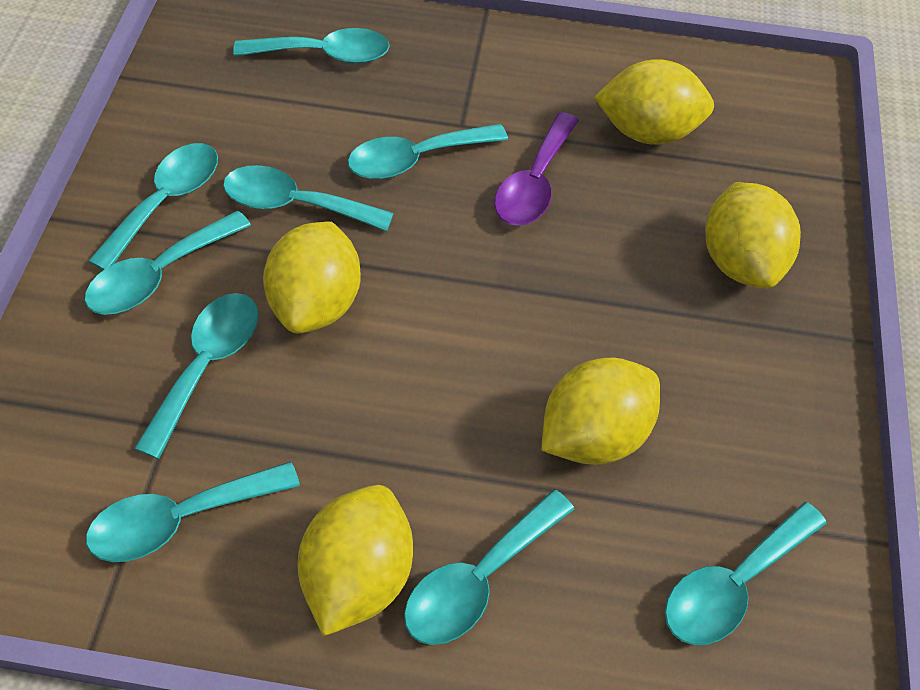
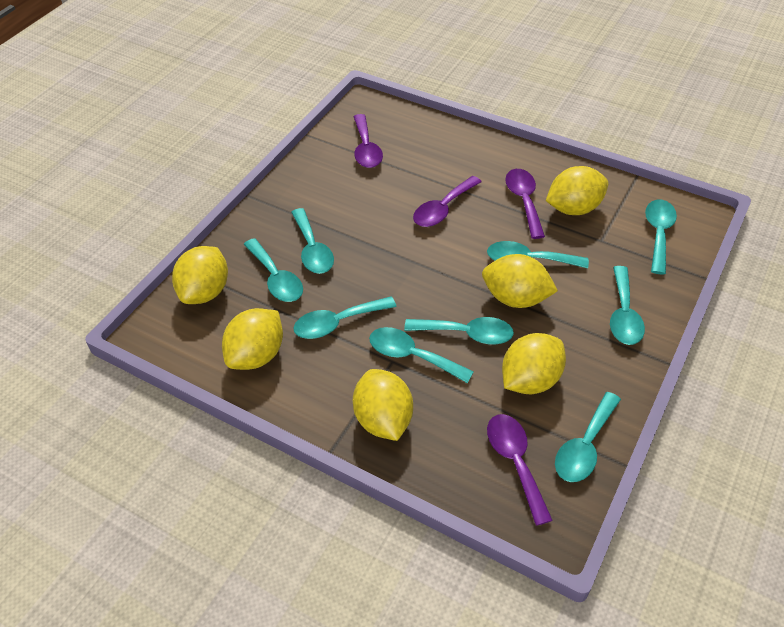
purple spoon: [494,112,579,226] = 1 -> [354,114,383,168] [413,176,482,227] [487,414,553,526] [505,169,545,239] = 4
yellow lemon: [263,221,361,333] [298,485,413,636] [541,357,660,465] [594,59,714,145] [705,182,801,288] = 5 -> [172,246,228,304] [222,308,283,370] [353,369,413,441] [482,254,558,308] [502,333,566,394] [546,166,608,215] = 6

